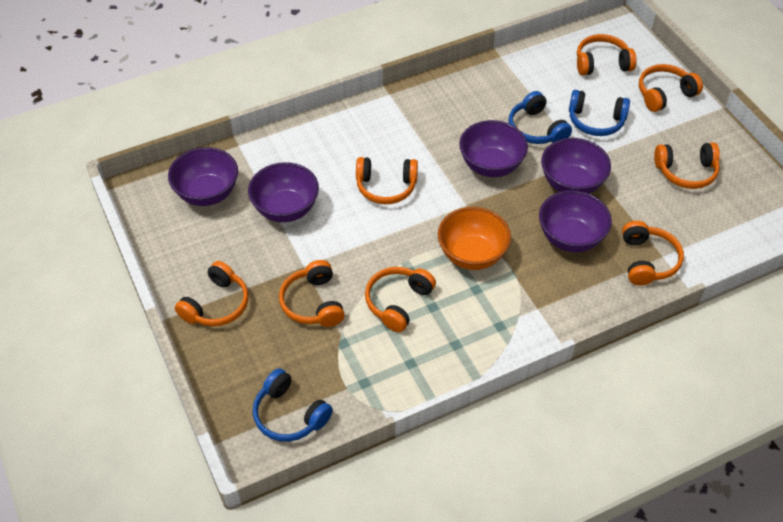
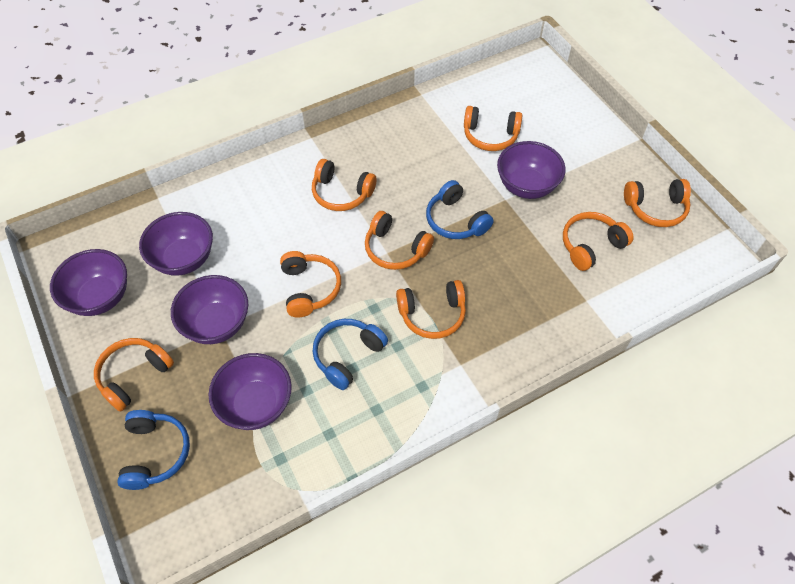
orange bowl: [438,207,511,270] = 1 -> none = 0

